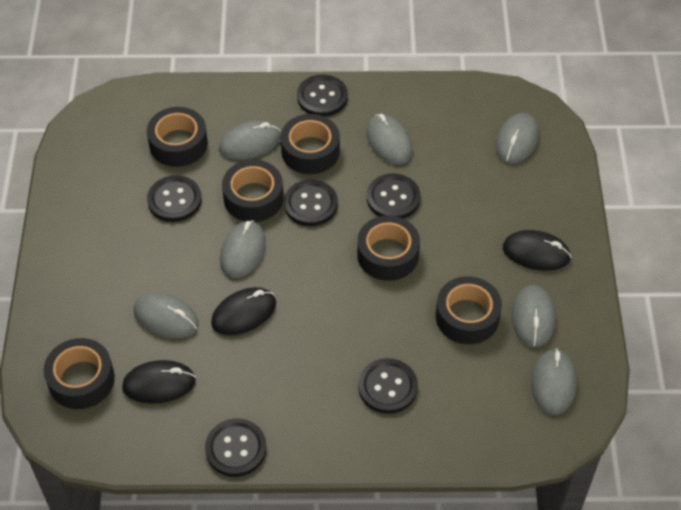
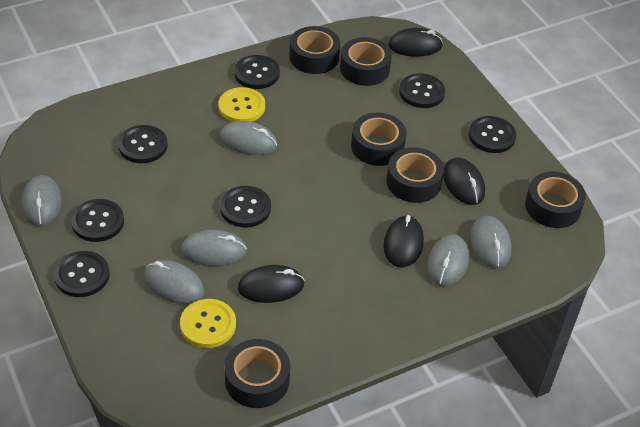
black button: [147,175,202,222] [205,418,267,477] [284,179,338,226] [297,74,348,116] [358,358,418,414] [367,173,421,219] = 6 -> [54,251,110,297] [71,199,124,242] [118,125,168,163] [220,186,271,228] [234,55,280,89] [399,73,445,108] [468,116,516,153] = 7
black mouse: [122,360,196,404] [211,287,276,335] [503,230,571,271] = 3 -> [238,265,305,303] [383,215,424,267] [389,28,443,57] [443,158,485,205] = 4
grey mouse: [134,293,199,338] [219,121,281,160] [220,220,266,278] [366,114,412,165] [496,113,539,164] [511,285,556,347] [531,348,577,415] = 7 -> [22,175,62,226] [144,260,204,304] [181,230,247,266] [220,121,277,155] [427,234,469,286] [470,215,511,268] = 6
yellow button: none = 0 -> [180,299,236,348] [218,87,265,122] = 2

